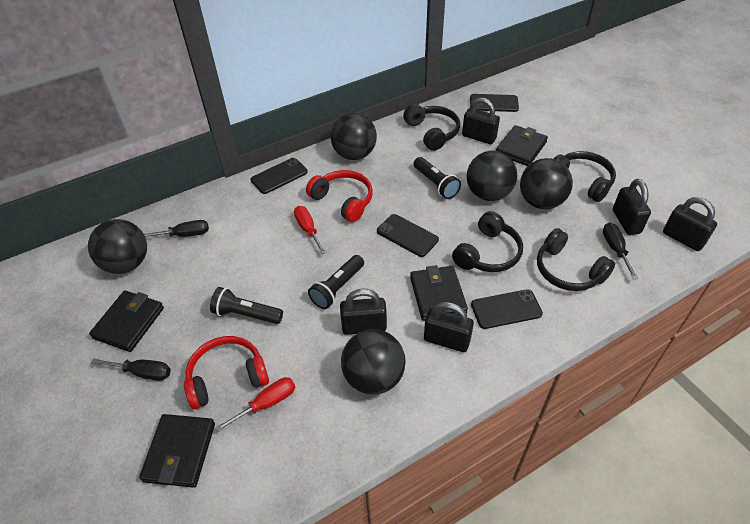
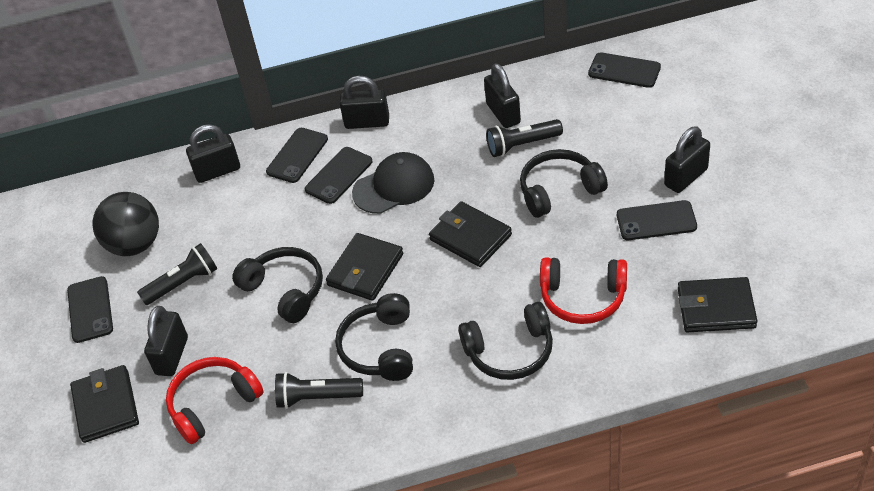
black ball: [88,219,147,274] [330,113,377,160] [341,329,406,395] [467,150,517,201] [520,158,573,209] = 5 -> [93,192,159,256] = 1
black cap: none = 0 -> [352,152,434,214] = 1
black phone: [250,158,308,194] [377,214,439,257] [470,94,519,112] [471,289,543,329] = 4 -> [67,276,113,343] [266,128,328,183] [305,147,372,204] [588,52,661,88] [617,200,697,240] = 5
black screwdriver: [91,358,171,381] [144,220,209,237] [603,222,638,279] = 3 -> none = 0
red screwdriver: [215,377,295,432] [294,206,326,254] = 2 -> none = 0

